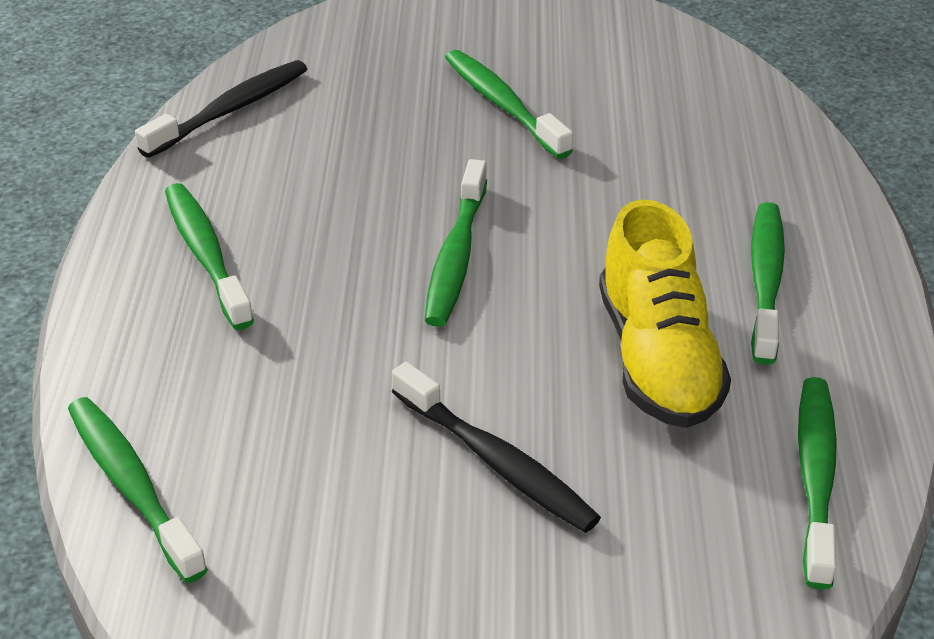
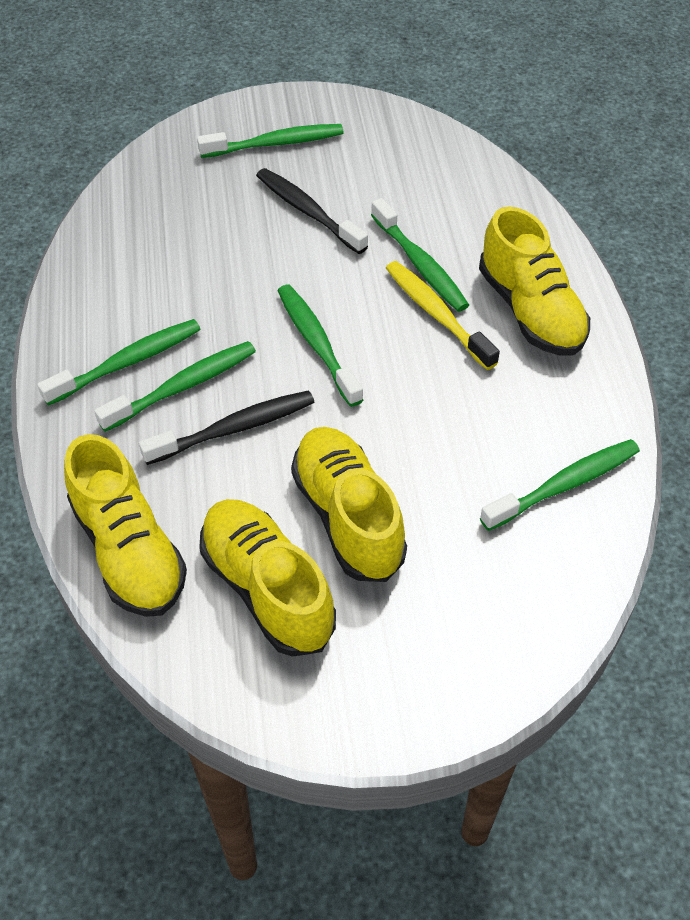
yellow shoe: [599,200,731,428] = 1 -> [64,434,187,617] [199,499,336,657] [291,427,407,582] [479,206,590,356] = 4
yellow toothbrush: none = 0 -> [386,261,500,370] = 1

